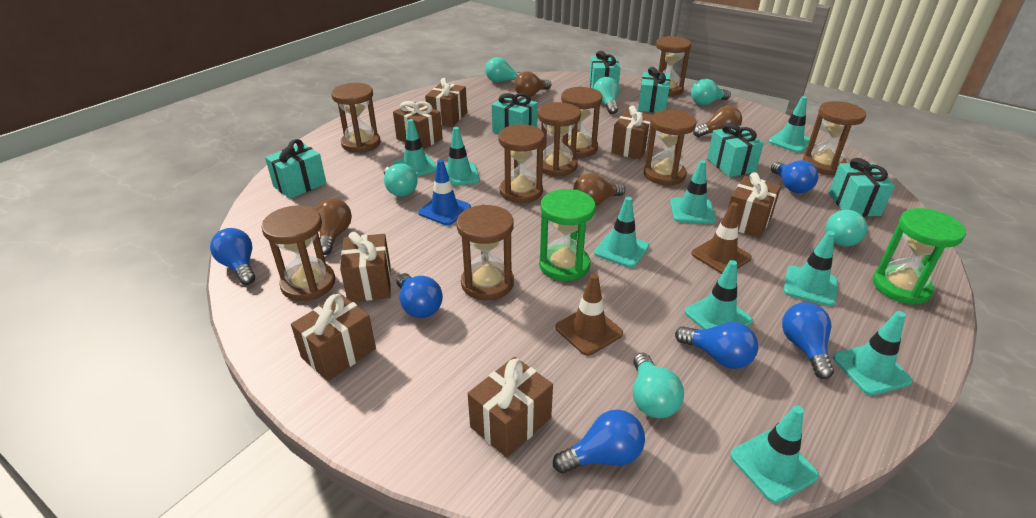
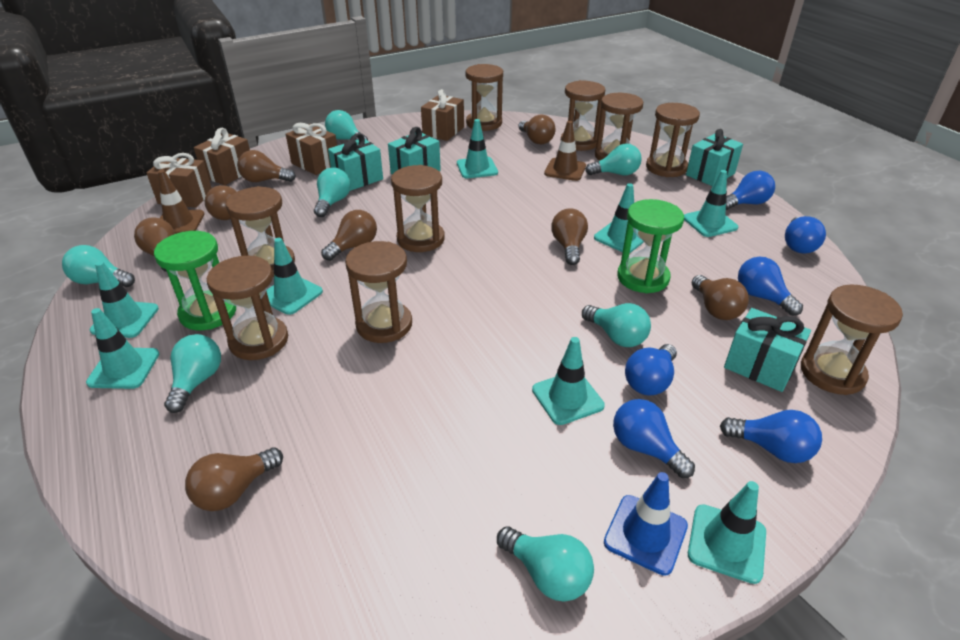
brown gift: [291,294,376,381] [340,232,391,302] [393,101,443,149] [425,78,467,127] [468,357,553,458] [611,106,653,159] [728,172,781,238] = 7 -> [147,153,212,208] [194,128,250,185] [286,123,337,175] [421,89,464,141] = 4
brown light bulb: [316,198,352,255] [514,71,552,97] [573,173,625,206] [693,106,742,137] = 4 -> [134,217,175,272] [185,447,283,511] [205,185,236,220] [237,150,296,182] [321,210,377,261] [518,114,555,144] [551,208,588,265] [692,275,749,320] = 8
turquoise gift: [265,139,326,199] [492,93,538,133] [589,51,621,88] [638,67,670,113] [707,123,764,177] [829,158,895,217] = 6 -> [328,133,383,191] [388,127,441,174] [686,129,743,186] [724,308,811,392] = 4
turquoise light bulb: [384,163,418,197] [485,57,521,82] [593,77,619,114] [633,353,684,418] [691,79,731,105] [826,210,867,247] = 6 -> [62,245,135,287] [164,334,221,413] [314,167,351,217] [325,110,368,140] [497,526,594,602] [582,303,651,347] [585,144,642,176] = 7
turquoise traffic cone: [393,119,437,177] [445,127,480,186] [594,197,649,268] [670,160,716,224] [685,260,753,329] [730,406,819,503] [768,96,810,153] [783,231,838,306] [833,311,913,396] = 9 -> [86,308,159,389] [90,261,159,338] [267,238,323,315] [457,119,498,178] [532,337,605,425] [594,183,644,253] [684,170,738,237] [688,481,766,584] = 8

